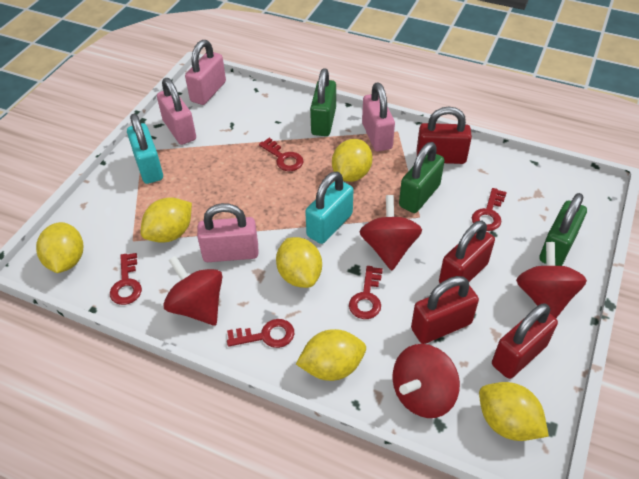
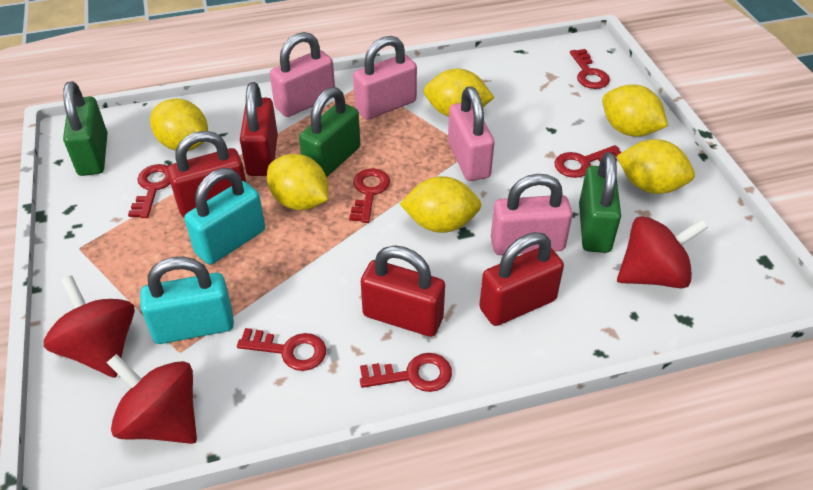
red key: [110,253,142,305] [227,319,294,348] [259,138,304,171] [349,266,383,319] [472,188,507,231] = 5 -> [128,164,171,218] [237,328,326,371] [349,168,390,223] [360,353,452,392] [554,145,621,178] [570,49,610,89] = 6
red spinning top: [163,256,223,325] [360,195,422,270] [393,344,460,418] [516,242,587,318] = 4 -> [44,275,135,378] [107,354,197,444] [617,216,708,288] = 3

